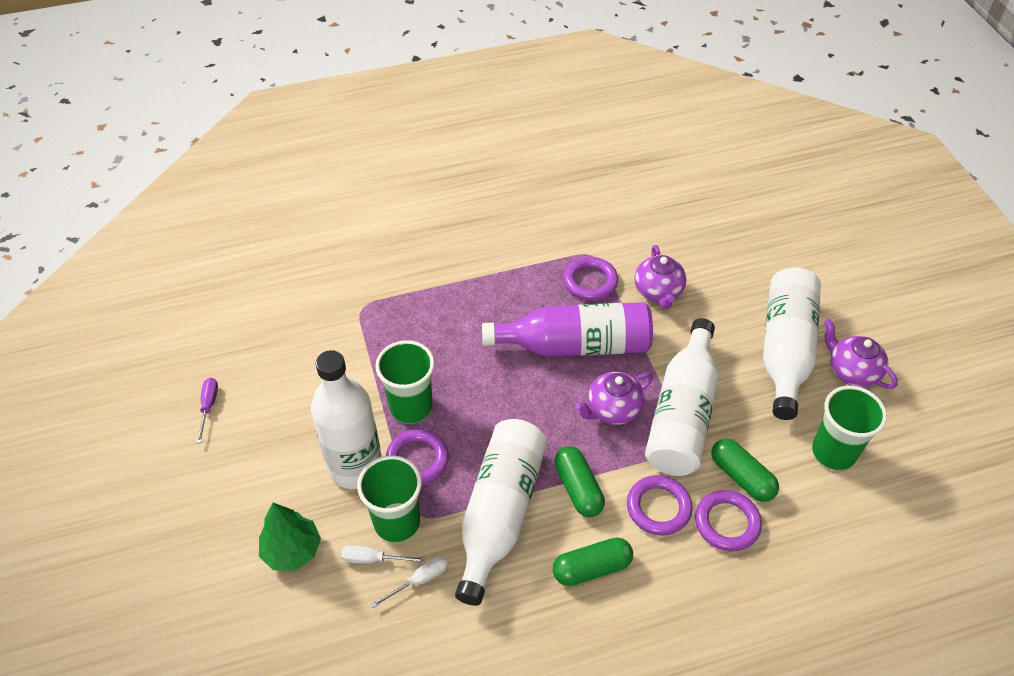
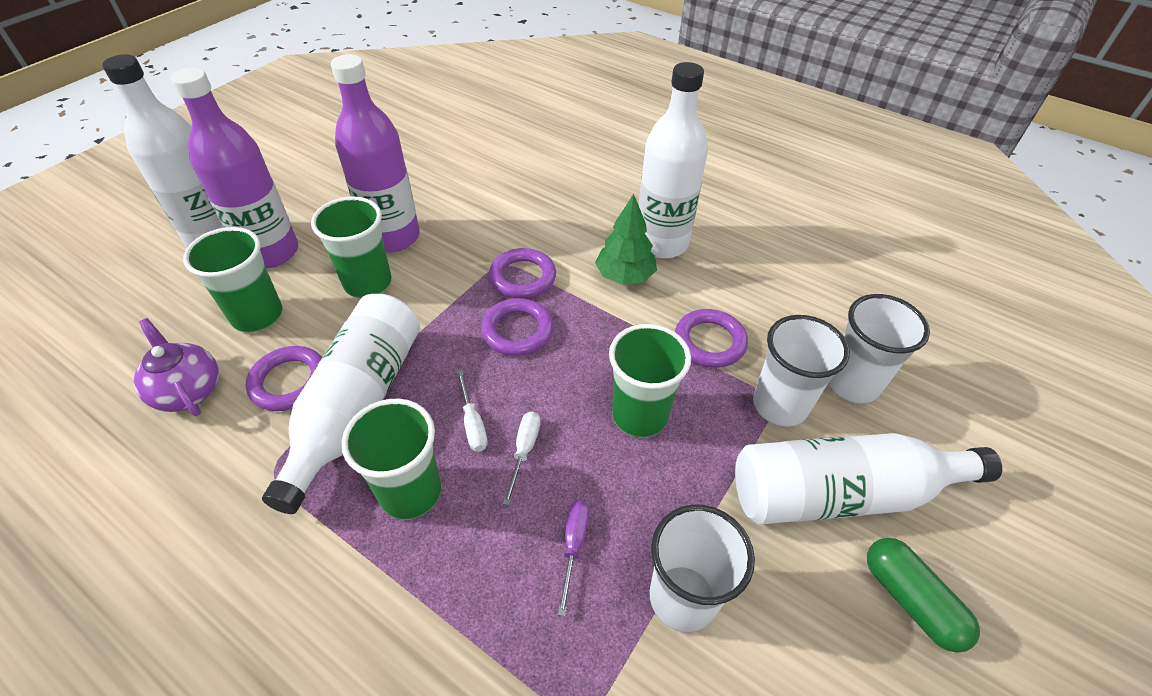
green capsule: [553,538,633,586] [554,446,605,517] [711,439,779,502] = 3 -> [867,538,980,653] = 1
green cup: [357,455,422,542] [375,340,435,424] [812,386,887,470] = 3 -> [183,227,283,332] [311,196,392,298] [342,399,441,520] [609,324,691,438] = 4
purple bottle: [482,302,653,357] = 1 -> [171,67,298,268] [331,54,420,252] = 2
purple teapot: [575,371,653,425] [635,245,686,309] [824,319,898,389] = 3 -> [134,318,219,416] = 1
white cup: none = 0 -> [649,504,755,632] [753,315,850,427] [828,294,930,404] = 3

